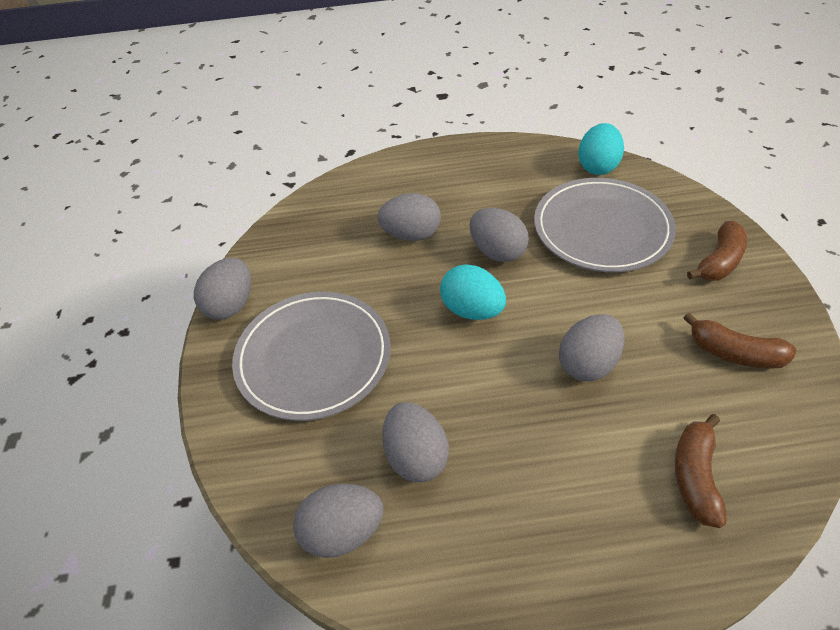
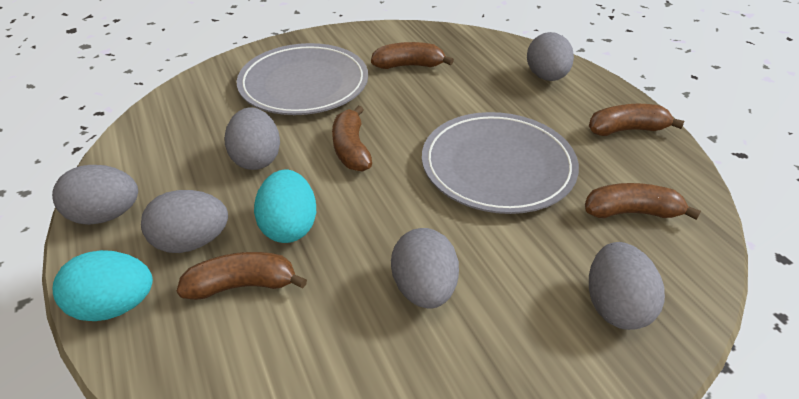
brown banana: [675,414,727,528] [683,313,797,369] [687,221,747,281] = 3 -> [177,252,307,300] [332,105,372,172] [371,42,454,69] [585,183,701,220] [589,104,684,136] = 5

